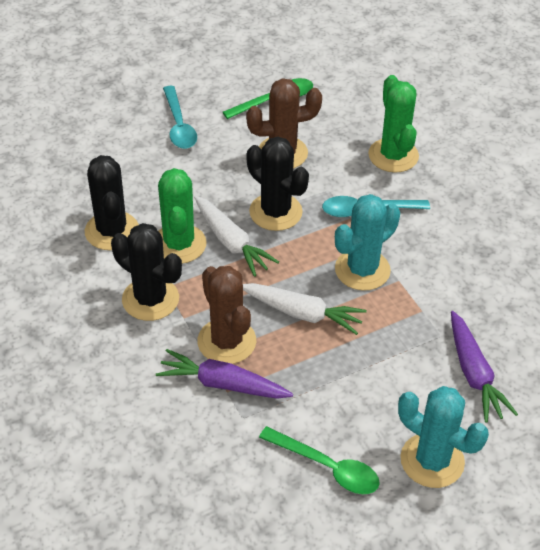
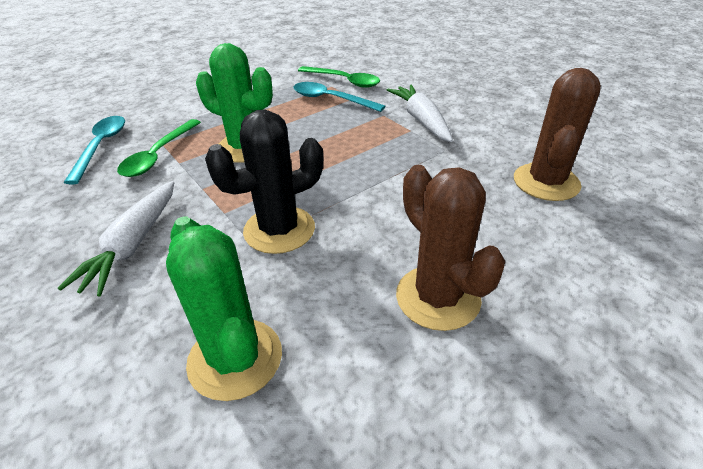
black cactus: [85,155,139,250] [111,223,182,321] [247,137,309,231] = 3 -> [205,110,323,254] = 1
purple carrot: [156,349,293,399] [451,311,518,423] = 2 -> none = 0
turquoise cactus: [335,194,400,290] [398,386,489,488] = 2 -> none = 0

